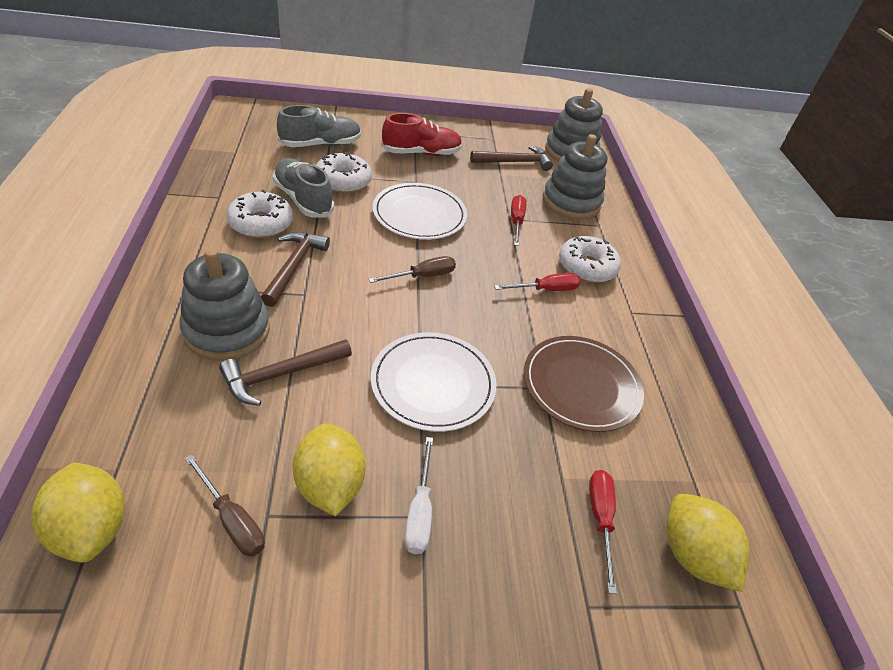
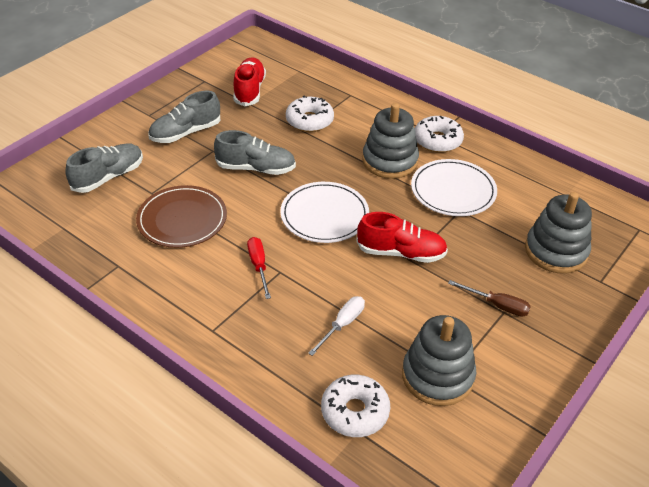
brown hammer: [219,339,352,406] [261,232,330,307] [470,145,553,171] = 3 -> none = 0
brown screwdriver: [184,454,265,557] [369,256,456,283] = 2 -> [448,280,531,317] = 1
grey shoe: [273,158,334,218] [277,105,361,147] = 2 -> [65,143,143,193] [149,91,220,143] [214,130,296,175] = 3
red screwdriver: [494,273,581,291] [511,195,527,246] [589,470,617,594] = 3 -> [247,237,271,299] = 1
red shoe: [381,113,462,156] = 1 -> [233,57,266,106] [356,212,448,263] = 2
yellow lemon: [31,462,125,563] [293,423,366,516] [666,494,750,592] = 3 -> none = 0

